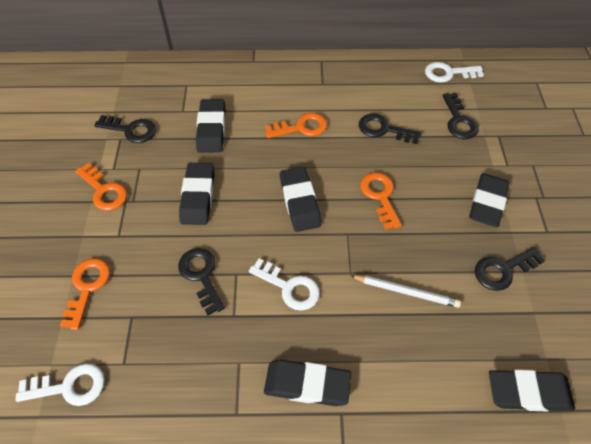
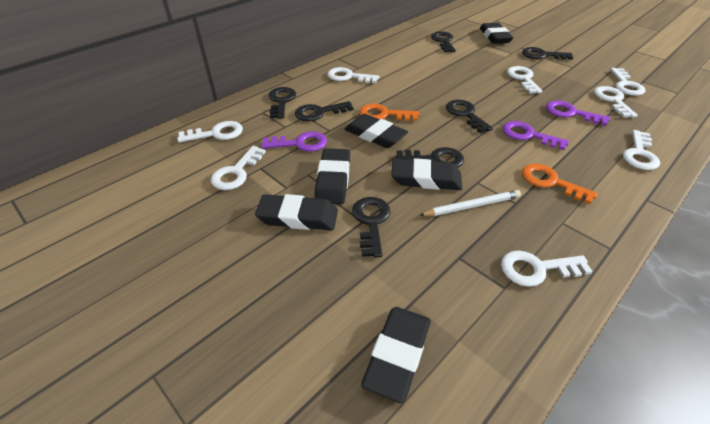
black key: [94,115,156,143] [178,248,225,315] [359,114,422,144] [442,93,479,139] [475,247,546,291] = 5 -> [268,87,296,119] [295,101,353,121] [352,197,390,258] [396,147,464,168] [431,31,456,52] [446,100,493,133] [522,47,573,60] = 7
orange key: [60,258,110,330] [75,163,127,211] [265,113,327,138] [360,172,402,230] = 4 -> [359,104,419,121] [522,164,598,204] = 2
purple key: none = 0 -> [261,131,327,152] [503,121,569,150] [546,101,610,126] = 3
white key: [16,363,105,406] [249,258,320,311] [425,62,484,83] = 3 -> [177,121,243,142] [211,146,266,190] [327,67,380,83] [501,251,593,287] [507,66,542,93] [594,86,638,118] [610,68,646,96] [623,130,660,170] = 8

